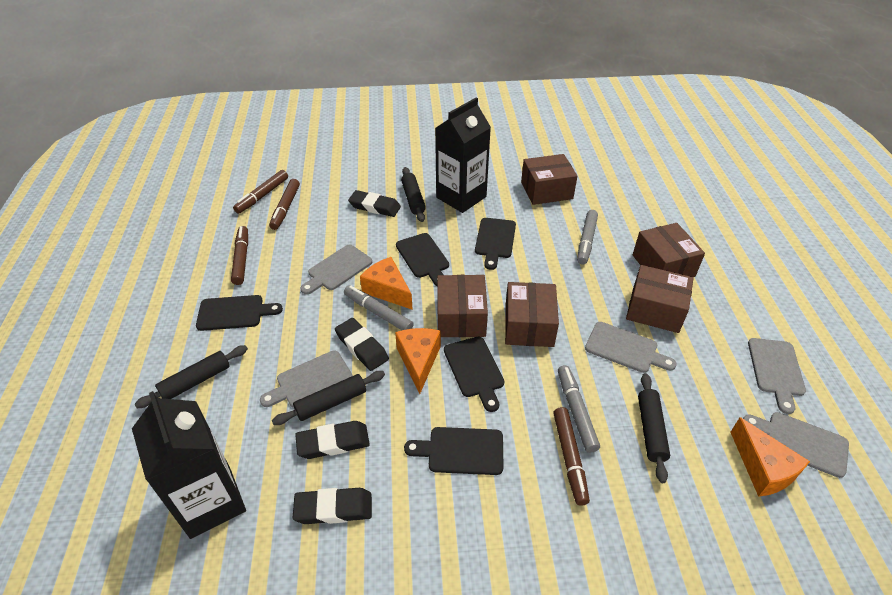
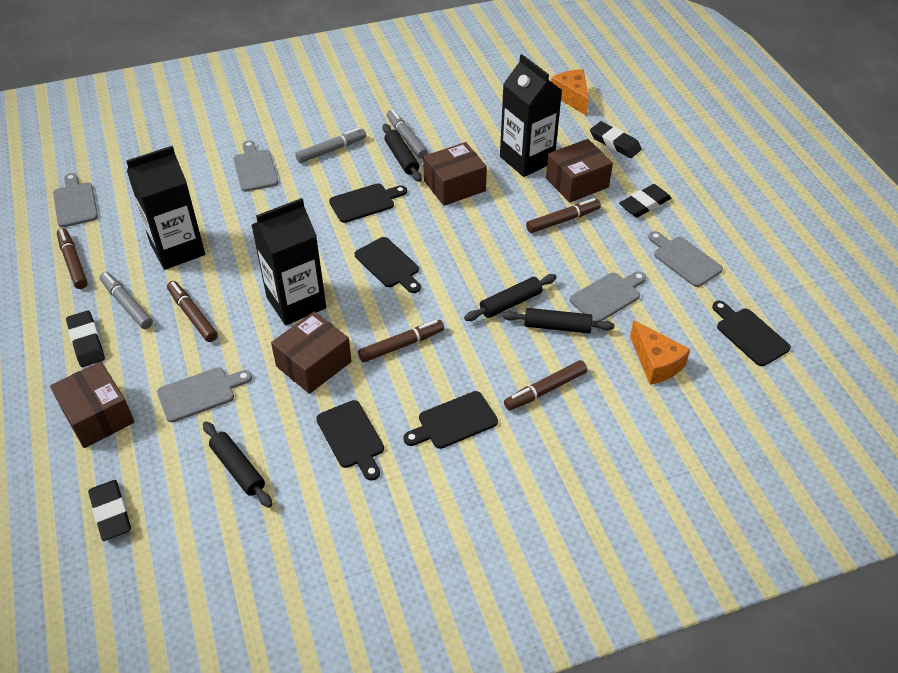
black carton: [132,391,246,539] [435,97,491,213] = 2 -> [126,146,205,270] [252,198,326,325] [500,54,562,177] = 3
brown box: [437,275,488,337] [505,282,559,347] [521,154,577,205] [626,265,694,333] [633,223,705,277] = 5 -> [50,361,134,448] [271,311,352,394] [423,142,487,206] [546,139,613,203] = 4
brown marker: [231,226,248,285] [233,170,288,214] [269,179,300,230] [553,407,590,506] = 4 -> [57,228,88,289] [167,281,218,342] [358,320,444,363] [504,360,587,411] [526,198,601,233] = 5
orange cheese: [360,257,413,310] [395,328,441,394] [731,417,810,497] = 3 -> [551,69,589,116] [630,320,690,385] = 2

